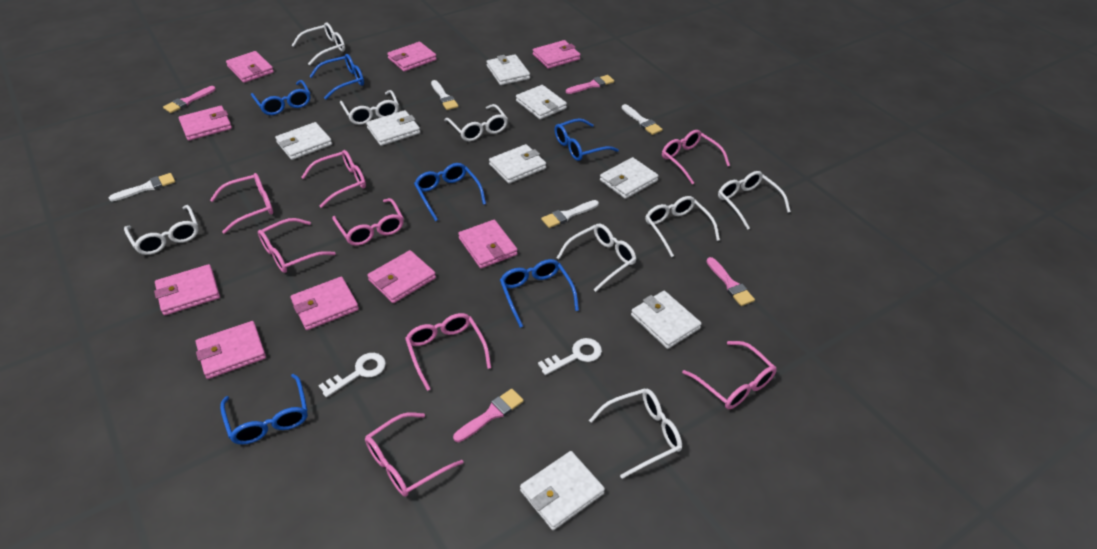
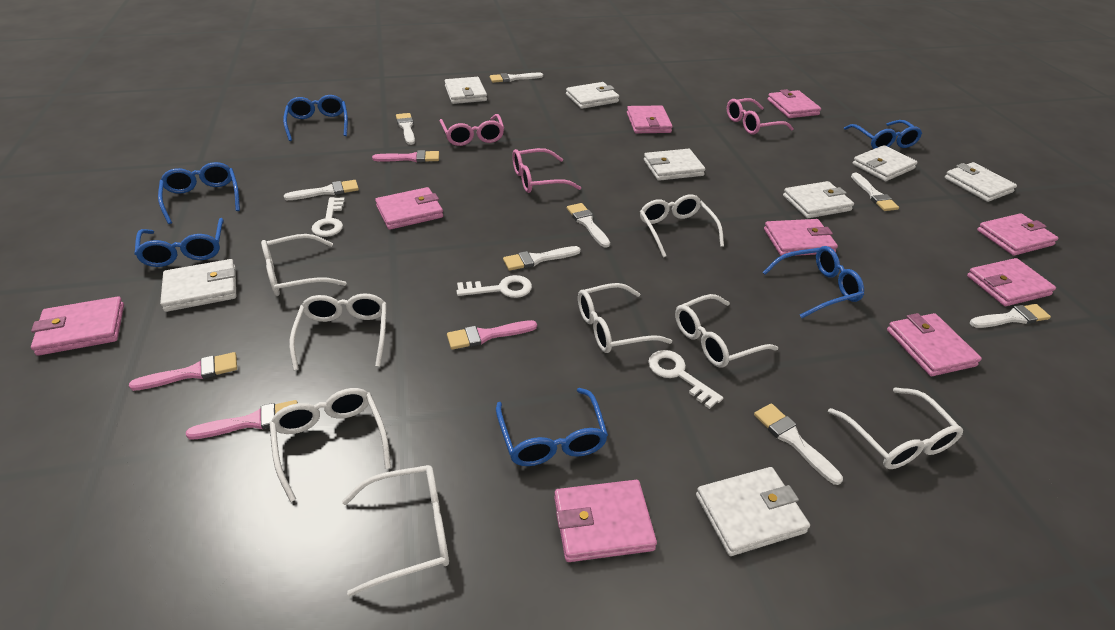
pink glasses: [210,173,273,234] [258,218,336,273] [301,150,366,208] [332,198,404,246] [365,412,463,497] [405,313,491,391] [662,130,730,184] [682,341,777,409] = 8 -> [439,114,504,146] [512,148,581,193] [727,98,794,135] = 3
white brush: [109,173,175,201] [431,80,459,110] [541,200,599,228] [622,104,663,135] = 4 -> [284,180,359,200] [396,113,415,145] [490,73,543,83] [503,246,581,271] [567,203,610,248] [754,403,843,485] [851,173,899,211] [970,304,1051,328] = 8
white key: [318,353,386,397] [538,338,602,375] = 2 -> [311,197,345,237] [457,275,532,298] [648,350,723,409] = 3

